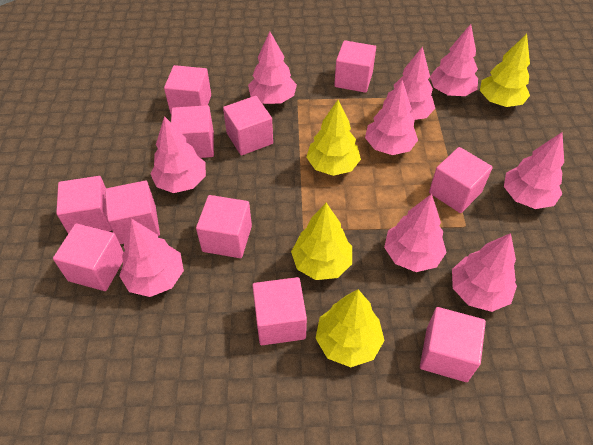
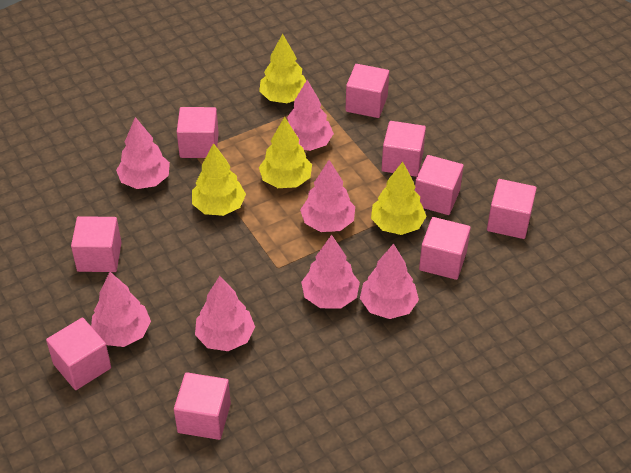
pink cube: [53,223,124,291] [56,176,112,234] [105,181,160,244] [164,65,211,114] [171,105,214,158] [196,195,252,258] [223,96,273,155] [252,277,307,345] [334,40,376,93] [420,307,486,382] [429,147,493,213] = 11 -> [46,317,111,390] [71,216,122,272] [174,372,231,440] [177,107,219,158] [346,64,389,118] [381,121,426,177] [415,155,464,215] [419,217,471,280] [487,179,537,239] = 9
pink tree: [119,219,184,297] [150,116,206,193] [248,32,297,104] [365,80,418,155] [384,194,447,272] [387,46,435,120] [430,24,478,96] [452,233,517,312] [504,132,564,209] = 9 -> [91,272,151,347] [116,117,170,189] [195,276,255,351] [287,80,334,151] [300,160,355,232] [301,235,360,308] [360,244,419,319] = 7

